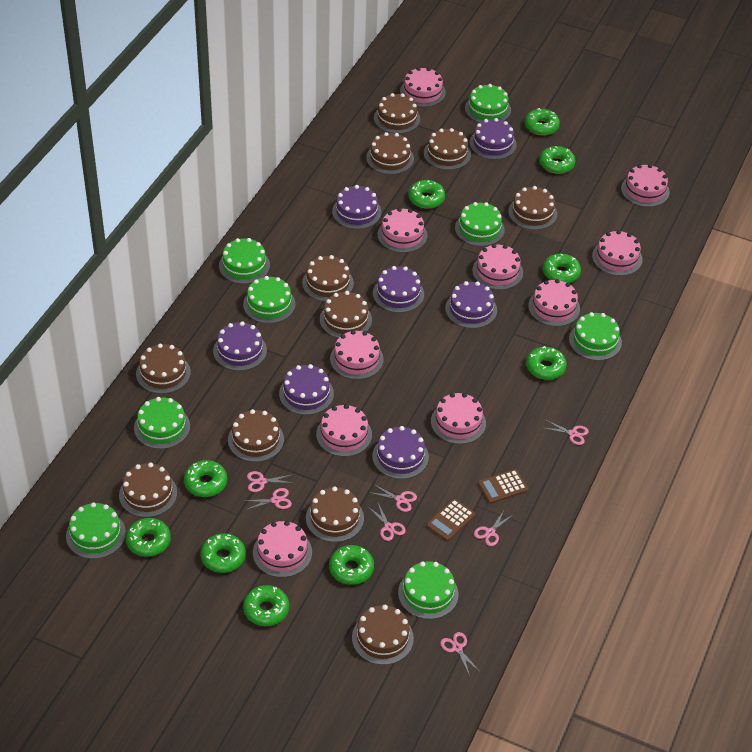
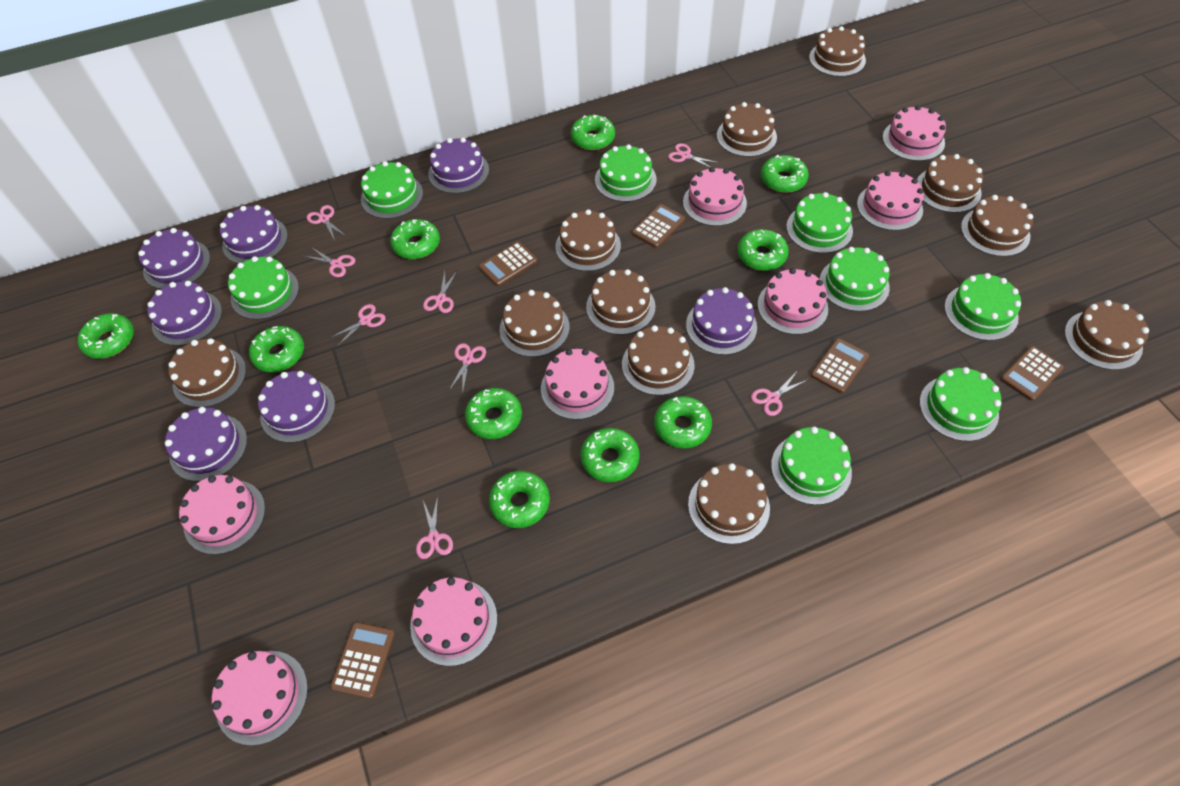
brown calculator: [426,499,475,541] [478,469,528,504] = 2 -> [330,622,395,699] [479,242,537,286] [632,204,685,248] [811,338,869,393] [1000,346,1064,401] = 5
pink cake: [253,521,312,577] [316,404,372,457] [330,330,384,379] [378,208,427,253] [400,67,446,107] [431,393,486,444] [472,244,523,290] [528,279,580,326] [592,230,643,276] [621,164,669,207] = 10 -> [179,475,265,555] [212,651,308,746] [410,577,497,666] [541,349,614,420] [683,167,747,226] [757,268,828,335] [857,171,924,231] [882,105,946,161] = 8
pink scissors: [244,488,292,510] [247,471,293,492] [369,484,417,512] [370,503,406,541] [440,632,480,676] [474,509,513,546] [544,420,589,445] = 7 -> [304,247,355,277] [307,205,346,241] [330,304,386,346] [416,496,453,559] [423,271,457,313] [449,343,486,390] [668,143,719,168] [751,373,807,416] = 8

